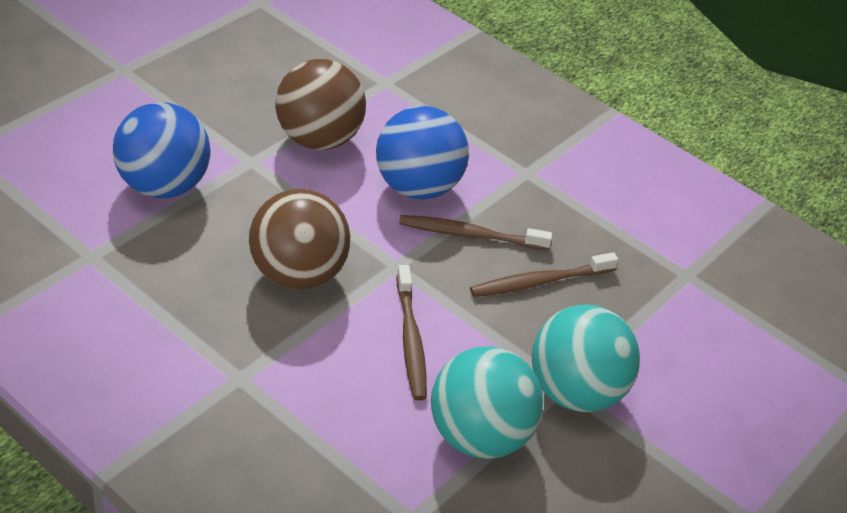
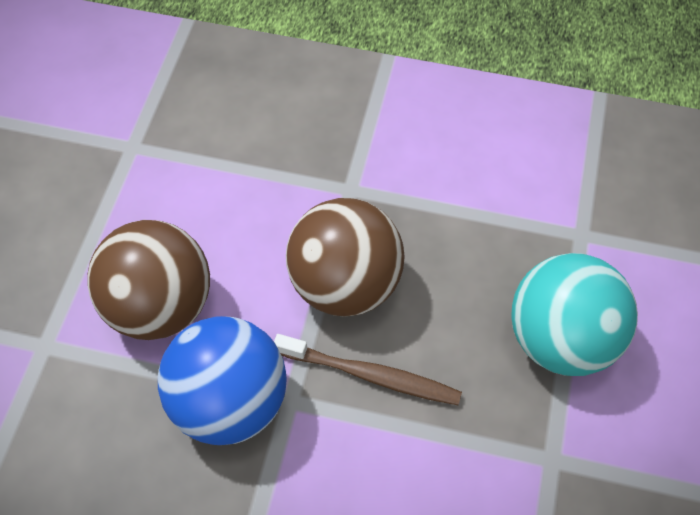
blue ball: [113,102,211,199] [376,106,469,199] = 2 -> [158,316,287,445] = 1
brown toothbrush: [397,265,427,400] [399,215,552,250] [470,252,618,297] = 3 -> [274,334,462,405] = 1
turquoise ball: [431,346,543,459] [532,304,640,412] = 2 -> [511,253,638,376] = 1

